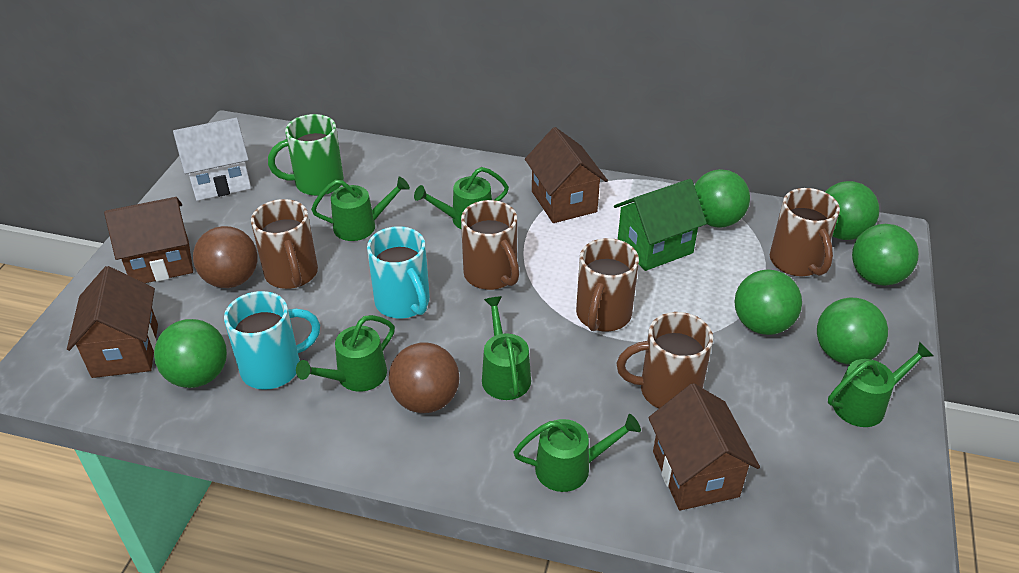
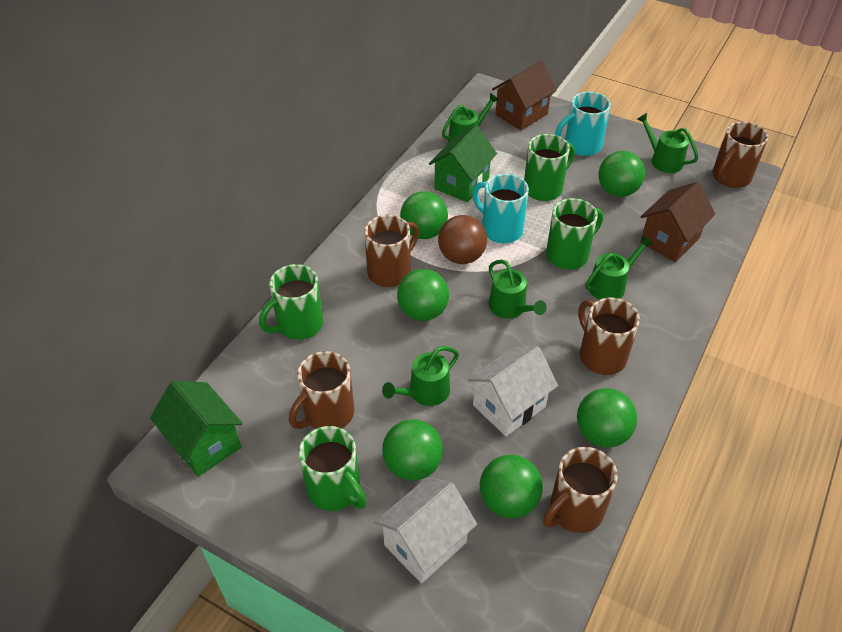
brown ball: [193,226,258,288] [388,343,459,413] = 2 -> [438,215,487,264] = 1
brown house: [67,266,158,378] [104,197,193,283] [525,127,608,223] [648,383,760,511] = 4 -> [492,61,557,130] [640,182,715,262] = 2
green house: [614,179,707,271] = 1 -> [150,381,243,477] [429,125,497,202] = 2
green mug: [268,114,344,196] = 1 -> [259,264,323,340] [299,426,367,511] [524,134,575,201] [546,198,603,270] = 4
green watering can: [296,315,395,391] [311,177,410,241] [414,167,509,229] [482,296,531,400] [514,414,641,492] [828,342,933,427] = 6 -> [382,346,459,406] [442,93,499,142] [489,259,547,319] [585,235,653,300] [637,113,698,173] = 5
white house: [173,118,251,201] = 1 -> [374,477,477,583] [467,346,558,436] = 2

